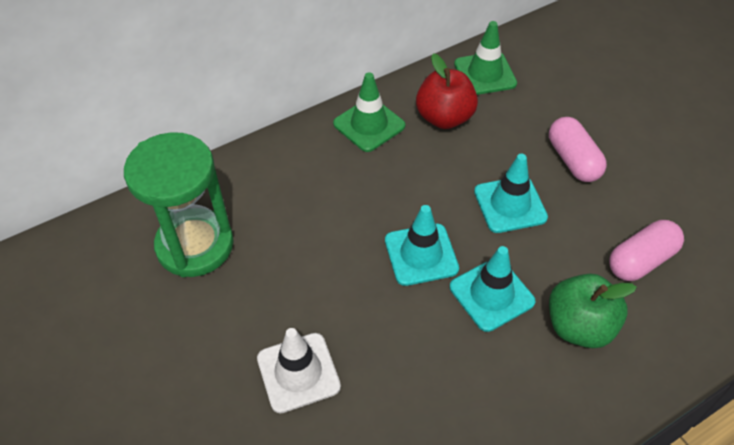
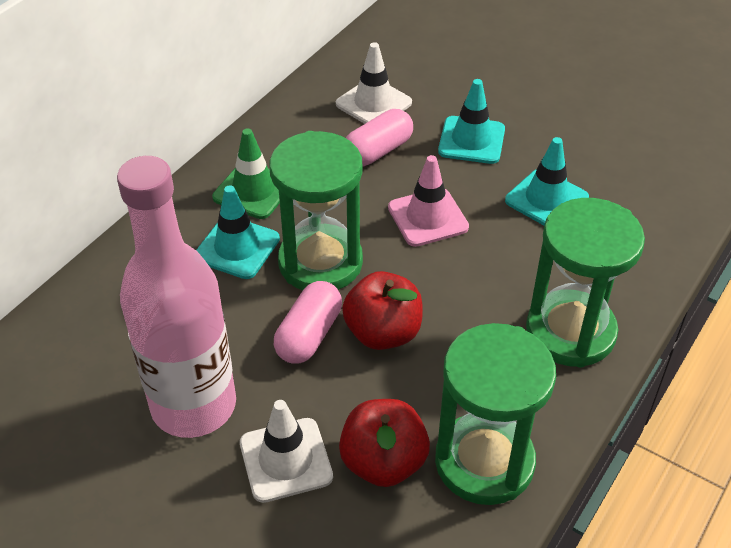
green apple: [549,274,637,348] = 1 -> none = 0
green hourglass: [124,132,234,277] = 1 -> [269,131,363,290] [435,323,556,505] [526,198,645,367] = 3
green traffic cone: [333,72,405,152] [454,21,517,95] = 2 -> [212,128,280,219] = 1
pink bottle: none = 0 -> [117,156,236,438] = 1
pink traffic cone: none = 0 -> [388,155,469,247] = 1
red apple: [416,53,478,129] = 1 -> [339,399,430,487] [342,271,423,350] = 2
white traffic cone: [257,328,341,413] = 1 -> [240,400,333,503] [336,42,412,124] = 2

